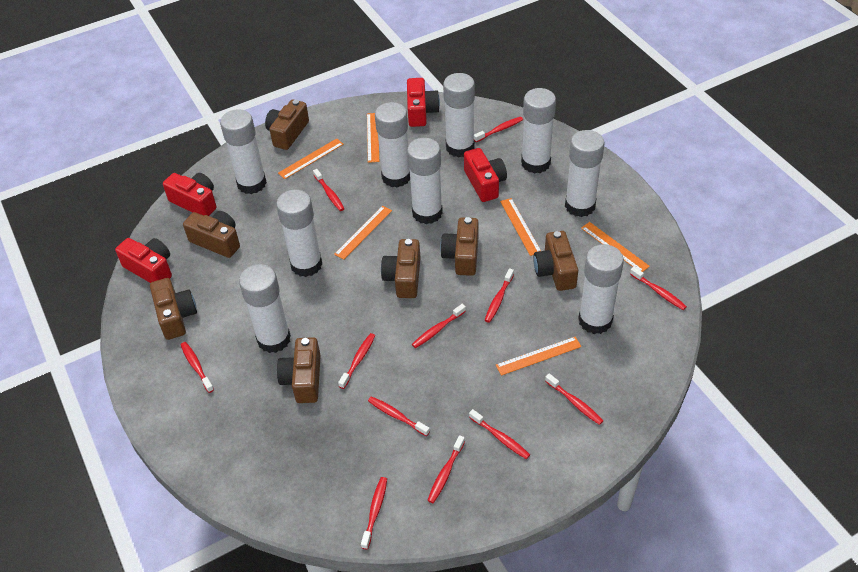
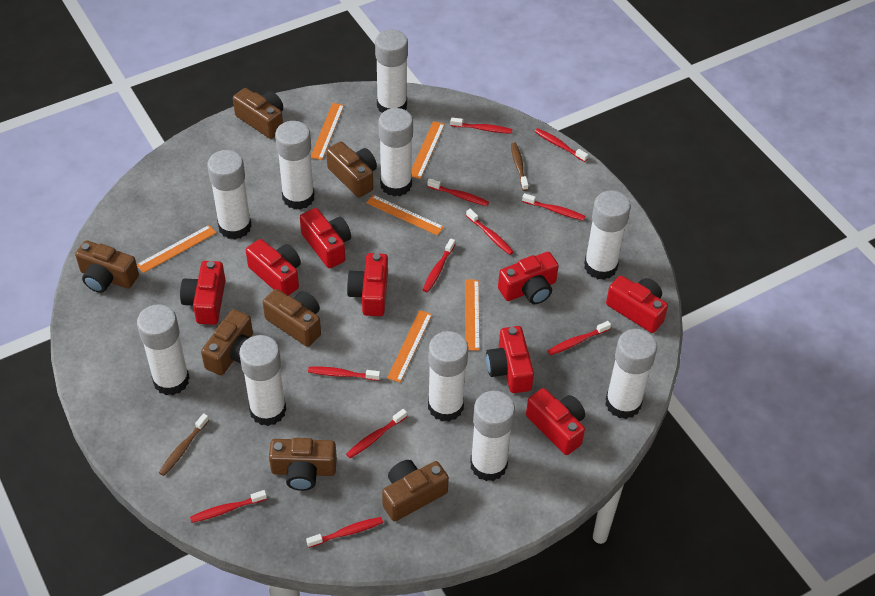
brown toothbrush: none = 0 -> [159,413,209,476] [511,142,528,191] = 2
red camera: [115,238,172,283] [163,173,217,216] [407,78,440,127] [464,148,507,202] = 4 -> [180,261,226,325] [246,239,301,296] [300,208,351,268] [347,253,388,316] [486,326,534,393] [498,252,559,304] [526,388,585,455] [606,276,668,333] = 8
red toothbrush: [181,342,214,393] [313,169,345,211] [338,333,375,389] [361,477,387,549] [368,396,430,436] [412,304,466,348] [427,435,465,503] [469,409,530,459] [474,117,523,142] [485,268,514,323] [545,373,603,425] [630,267,687,310] = 12 -> [190,490,267,523] [306,517,383,548] [308,367,380,381] [346,409,407,458] [423,238,455,292] [427,179,489,206] [450,118,512,134] [466,209,514,255] [522,193,585,221] [535,128,588,162] [548,321,611,355] = 11
white glue stick: [220,109,267,194] [239,264,291,353] [276,190,322,277] [375,102,410,188] [407,138,443,224] [443,73,475,157] [521,88,556,174] [565,130,604,217] [578,244,624,334] = 9 -> [137,304,190,395] [207,150,252,240] [239,335,286,426] [275,121,315,210] [375,29,408,113] [379,108,413,196] [428,331,468,422] [470,391,515,481] [584,190,631,280] [605,329,657,419] = 10

